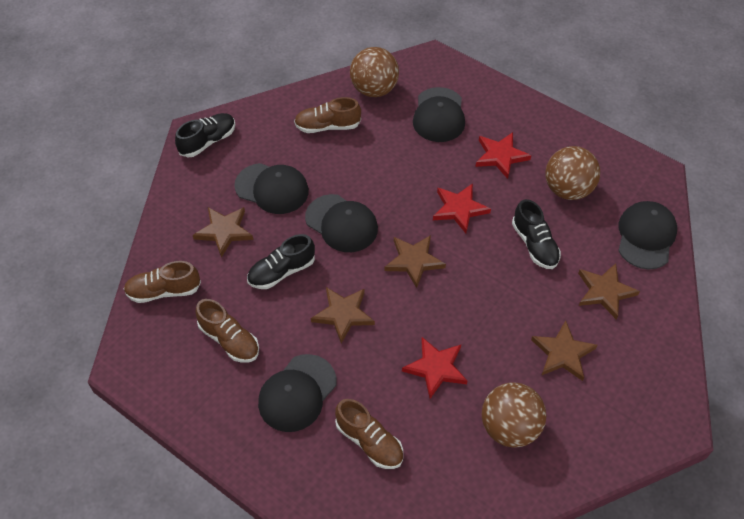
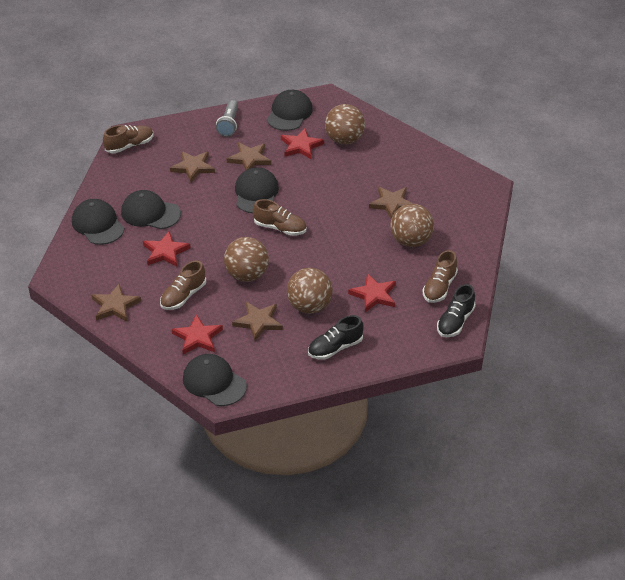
black shoe: [175,113,235,158] [247,234,315,289] [512,199,561,269] = 3 -> [308,315,364,360] [437,284,476,337] = 2
brown ball: [350,47,399,97] [482,382,547,448] [545,146,600,200] = 3 -> [224,237,269,282] [287,268,333,314] [325,104,365,145] [390,204,434,247] = 4
grey flashlight: none = 0 -> [216,100,238,137] = 1
red star: [402,337,467,399] [433,183,491,233] [475,132,531,179] = 3 -> [143,231,191,267] [172,314,223,355] [281,128,324,160] [348,273,396,312] = 4

